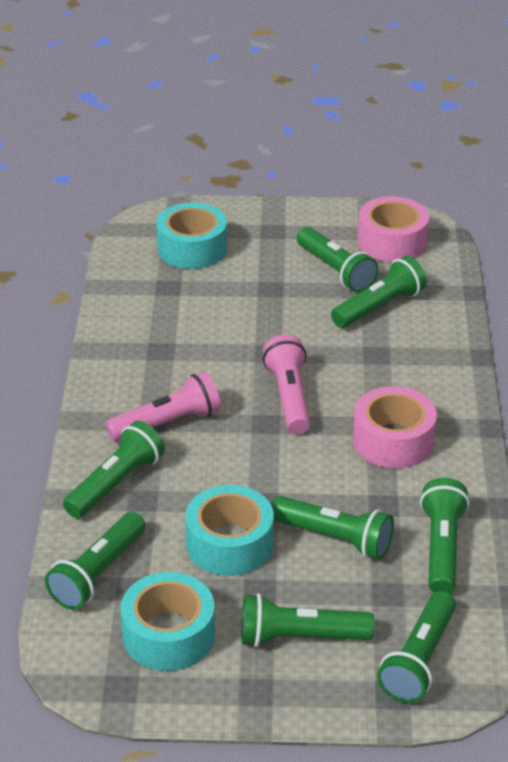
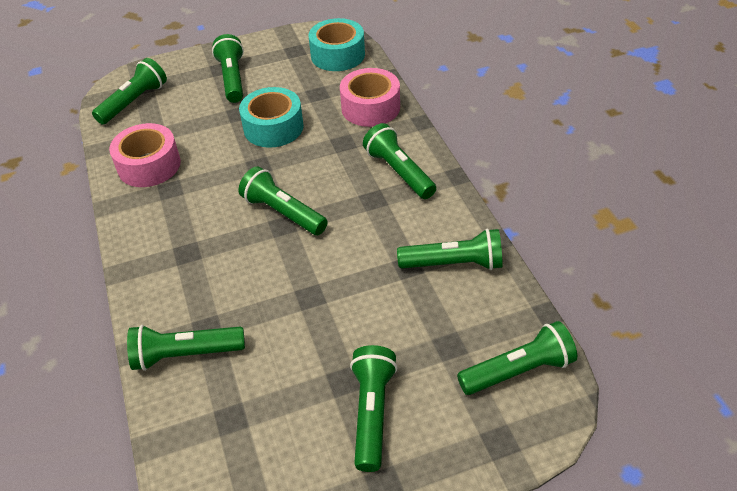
pink flashlight: [105,372,221,442] [263,335,310,434] = 2 -> none = 0
turquoise tape: [121,572,215,671] [156,203,227,269] [185,485,274,576] = 3 -> [239,87,304,148] [308,18,365,71] = 2

